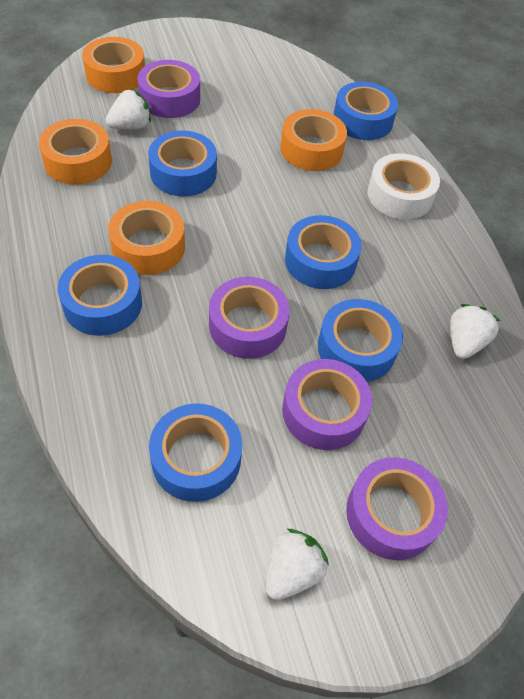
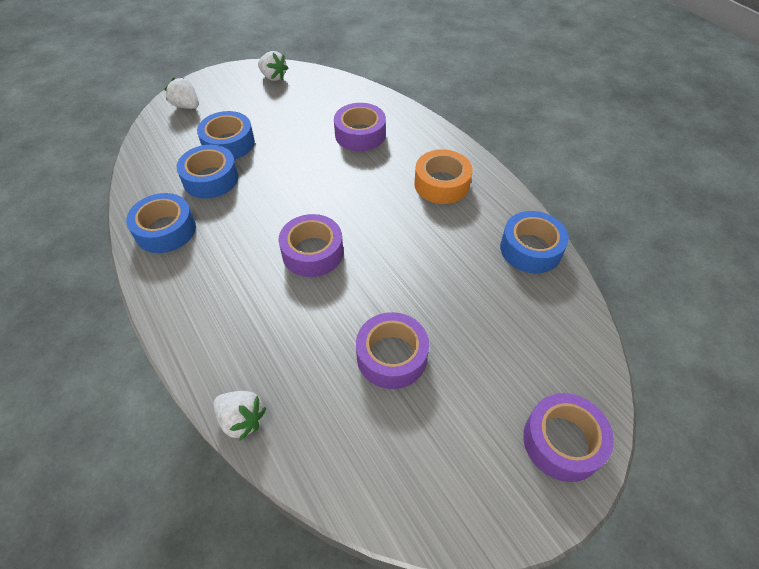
blue tape: [58,255,142,336] [148,131,217,196] [149,403,242,502] [285,215,362,289] [318,299,403,382] [333,82,398,140] = 6 -> [126,193,196,253] [176,145,239,199] [197,111,255,159] [500,211,569,273] = 4
orange tape: [39,119,112,184] [82,37,145,93] [108,201,185,275] [280,109,347,171] = 4 -> [414,149,473,204] = 1
white tape: [367,153,440,219] = 1 -> none = 0

